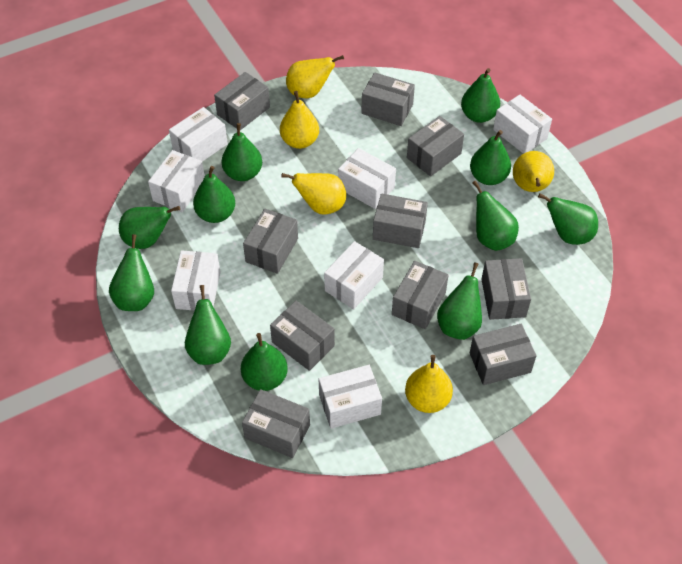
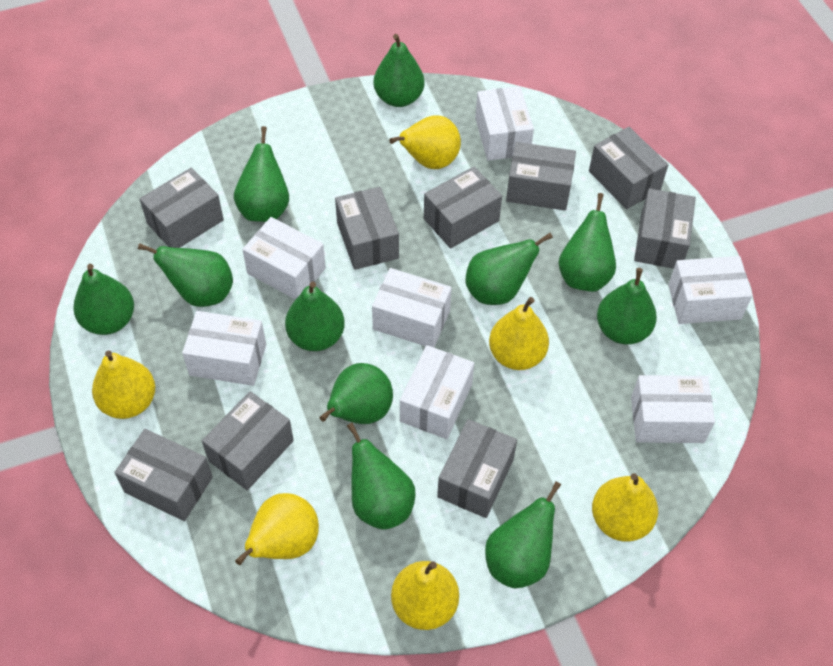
grey box: [214,72,270,130] [242,389,310,458] [243,209,298,274] [270,301,335,371] [361,72,415,126] [373,194,428,248] [392,261,449,329] [407,116,464,177] [470,324,537,385] [481,258,531,320] = 10 -> [114,429,213,521] [139,168,224,248] [202,391,294,490] [335,187,399,270] [424,167,502,249] [437,419,517,518] [506,142,576,211] [589,127,668,209] [634,189,696,269] = 9
yellow pear: [280,91,319,149] [281,173,346,214] [286,55,344,98] [405,355,453,413] [513,151,554,192] = 5 -> [92,350,155,419] [235,493,319,565] [389,115,461,169] [391,561,459,630] [489,297,549,370] [592,473,658,542] = 6

